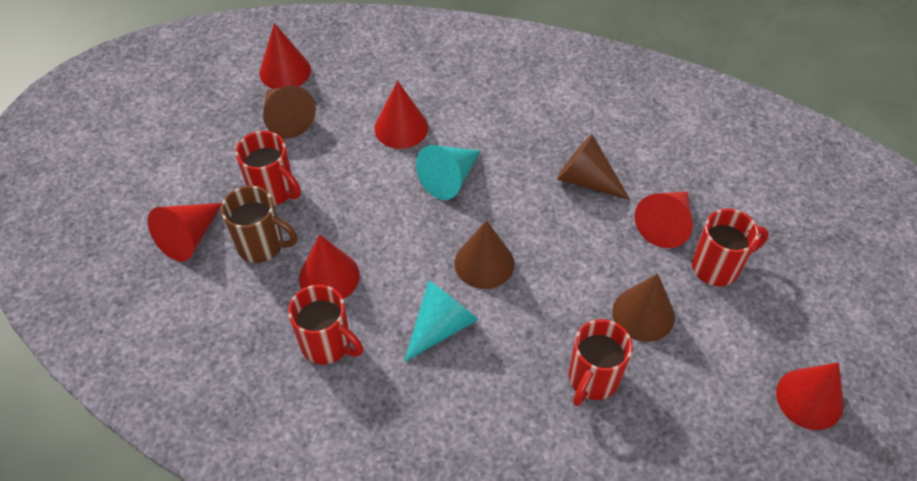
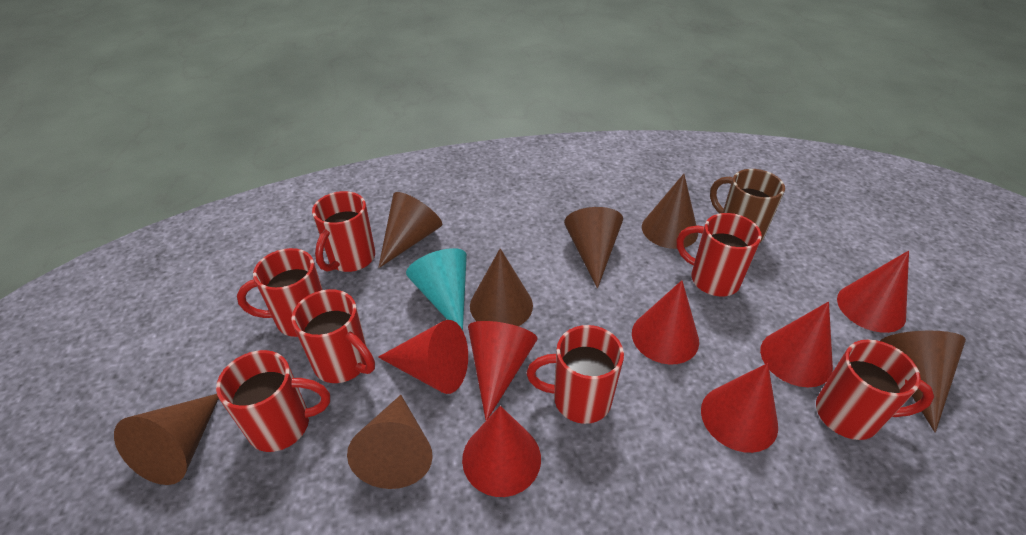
brown cone: [263,86,316,138] [454,220,514,289] [557,134,630,200] [612,273,675,342] = 4 -> [114,394,219,485] [347,395,433,489] [378,192,442,268] [470,248,533,326] [564,207,623,289] [642,174,698,249] [880,331,966,432] = 7
red cone: [148,203,222,262] [259,23,311,89] [299,234,360,299] [374,81,428,149] [635,192,693,248] [776,362,844,430] = 6 -> [378,320,468,394] [462,406,541,497] [468,321,538,420] [632,280,699,365] [701,363,778,453] [760,302,833,387] [837,251,909,333] = 7
red mug: [235,131,301,206] [288,285,363,364] [569,319,633,406] [692,208,769,286] = 4 -> [216,350,330,452] [237,248,323,337] [291,289,375,383] [312,191,375,272] [527,325,624,424] [676,213,762,296] [816,340,934,440] = 7
turquoise cone: [404,280,479,362] [416,145,481,200] = 2 -> [406,248,467,330] = 1

